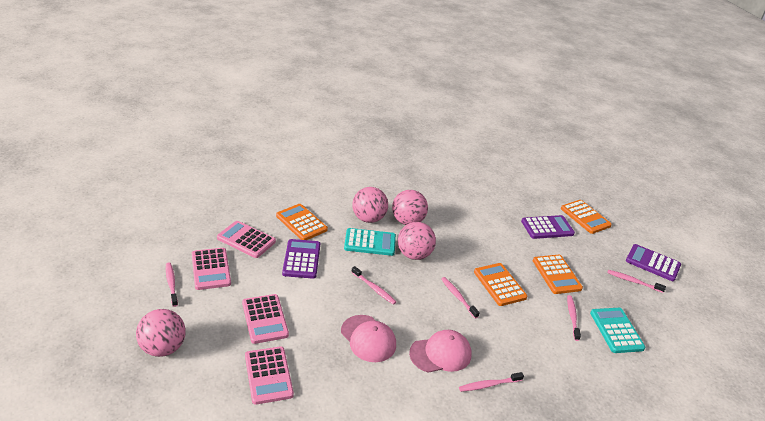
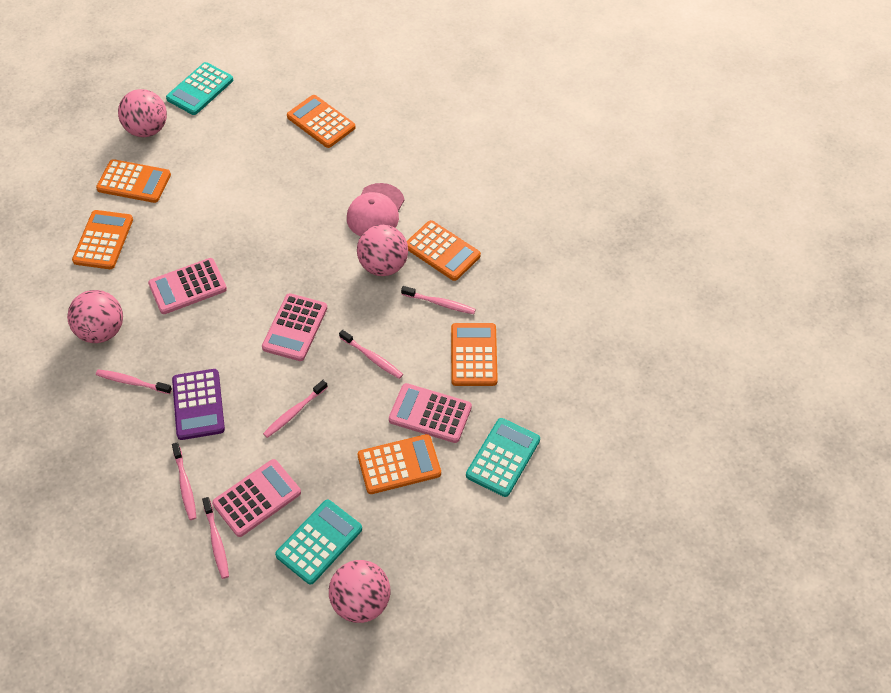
orange calculator: [276,204,328,240] [474,263,527,306] [533,255,583,294] [561,200,612,234] = 4 -> [72,210,133,269] [96,159,171,203] [287,95,356,148] [357,434,441,494] [407,220,481,281] [451,323,498,386] = 6
pink cap: [341,315,396,362] [409,330,472,373] = 2 -> [347,183,405,236] = 1
purple calculator: [282,239,320,279] [521,215,575,239] [626,244,681,281] = 3 -> [172,369,225,440] = 1
turquoise calculator: [344,228,396,256] [590,308,645,353] = 2 -> [166,62,233,115] [275,500,362,585] [466,418,540,497] = 3

